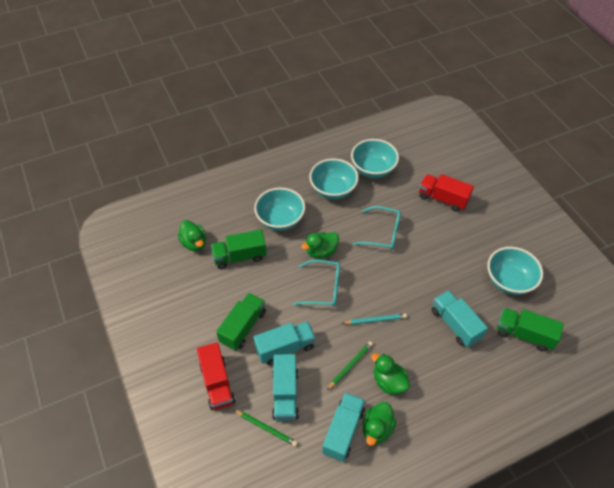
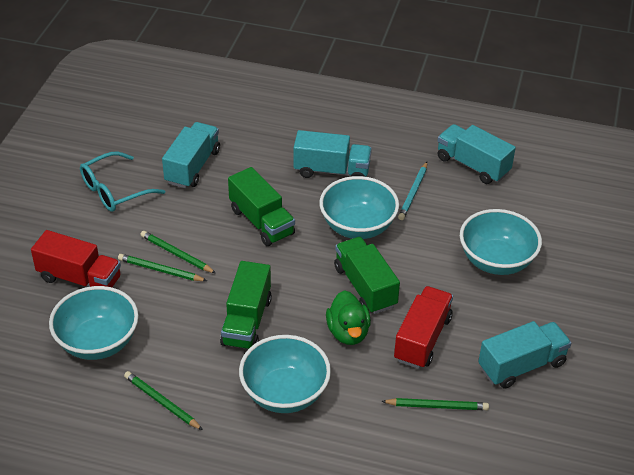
green duck: [178,220,206,251] [301,232,339,258] [362,402,396,446] [371,353,410,394] = 4 -> [326,290,371,345] = 1
green pencil: [234,410,298,446] [327,341,373,390] = 2 -> [118,254,207,281] [124,371,203,430] [141,231,216,273] [381,398,489,410] = 4
turquoise glasses: [293,260,340,307] [353,206,401,250] = 2 -> [80,152,165,212] = 1

